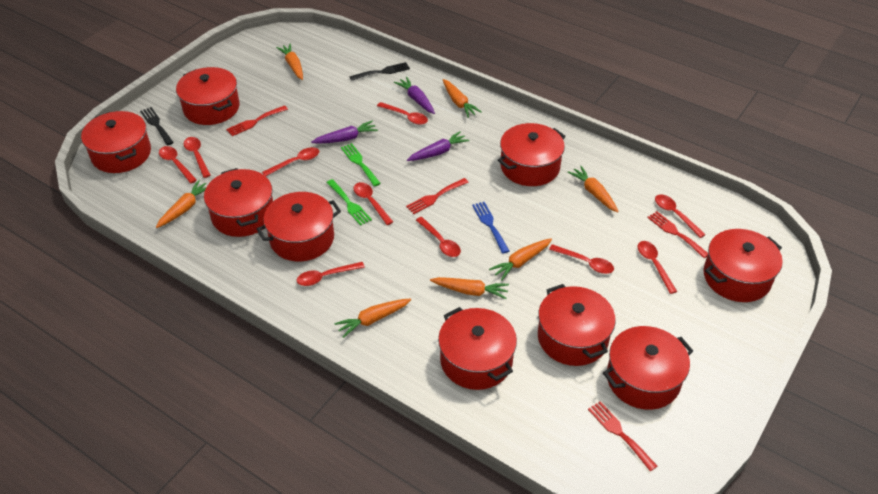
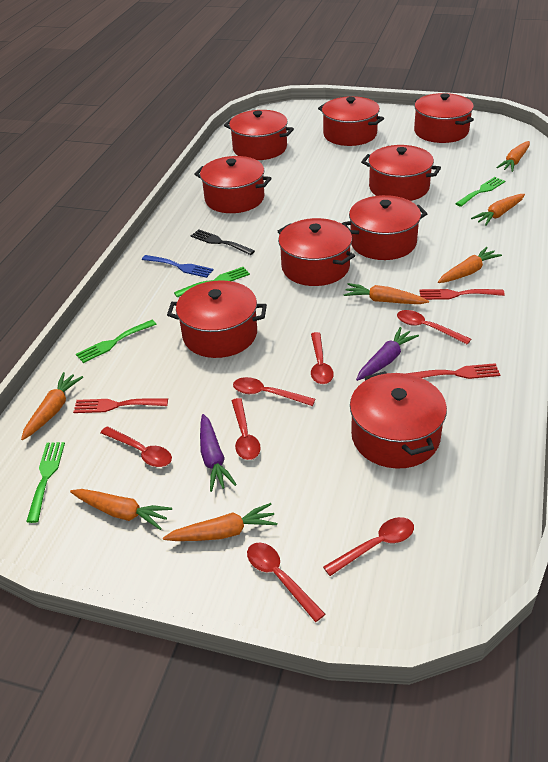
black fork: [140,107,174,145] [349,62,410,81] = 2 -> [190,229,255,255] = 1
green fork: [326,179,372,226] [341,143,381,186] = 2 -> [26,442,65,523] [76,320,157,363] [174,267,250,297] [455,177,505,207] = 4
purple carrot: [311,121,378,144] [394,77,435,114] [407,131,469,161] = 3 -> [200,414,237,492] [356,327,419,381] = 2
red fork: [226,105,288,136] [406,178,469,214] [588,401,657,471] [647,211,708,258] = 4 -> [73,399,168,413] [406,363,500,379] [419,289,505,300] = 3
red spoon: [159,146,197,183] [184,137,211,178] [262,147,319,176] [297,262,365,286] [353,182,393,225] [377,102,428,125] [416,217,461,257] [549,244,614,274] [637,241,677,294] [655,195,706,238] = 10 -> [101,426,172,467] [232,398,261,460] [233,377,315,406] [247,543,325,622] [311,332,334,384] [323,517,414,576] [397,310,471,345] = 7

